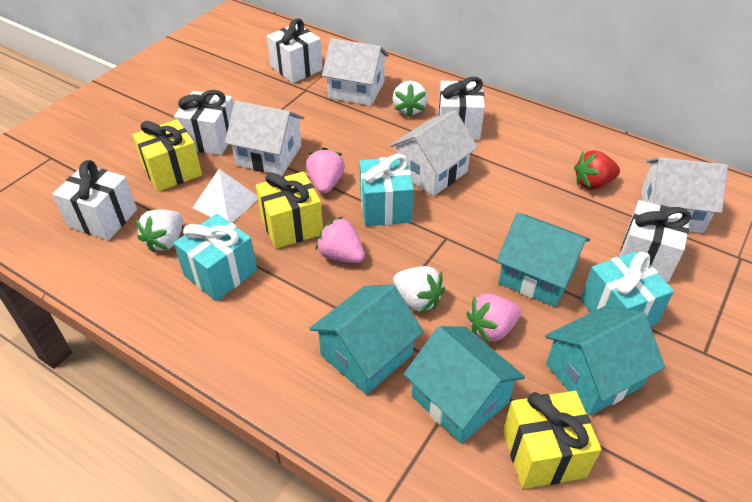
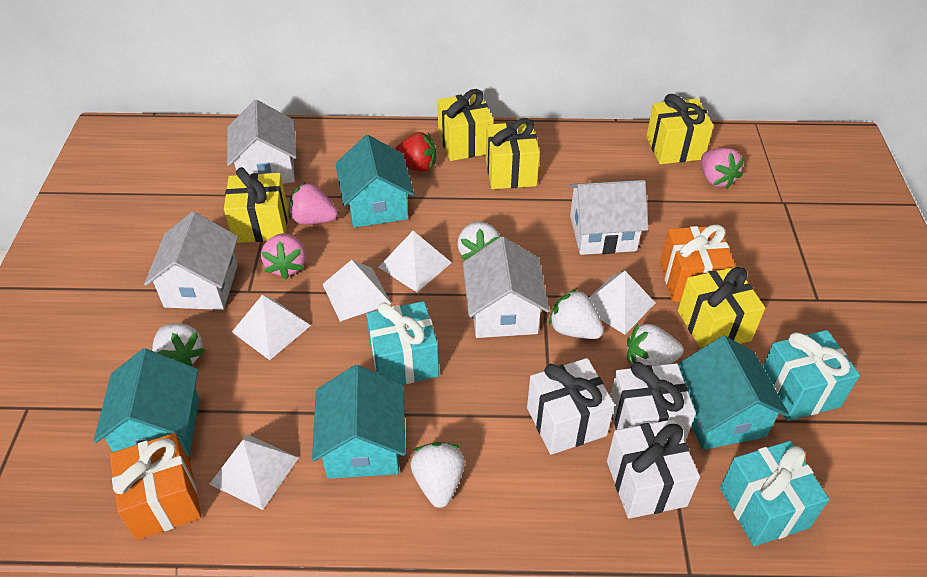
orange gift: none = 0 -> [110,433,201,540] [660,224,735,302] = 2
white gift: [52,160,137,240] [174,90,233,155] [267,18,323,83] [438,77,485,140] [619,200,691,283] = 5 -> [527,358,615,455] [607,419,700,519] [610,362,696,441] = 3
white pyramid: [193,169,258,223] = 1 -> [209,434,299,510] [232,295,311,360] [322,260,391,322] [379,231,452,292] [589,271,655,335] = 5
white strawberry: [136,209,183,253] [393,81,427,118] [393,266,445,313] = 3 -> [152,323,205,366] [411,442,465,508] [457,221,500,260] [549,288,604,339] [627,324,684,366] = 5
yellow gift: [132,119,202,192] [256,171,323,249] [503,391,601,489] = 3 -> [224,167,288,243] [437,89,494,161] [486,118,540,189] [646,94,714,164] [678,266,765,349] = 5

